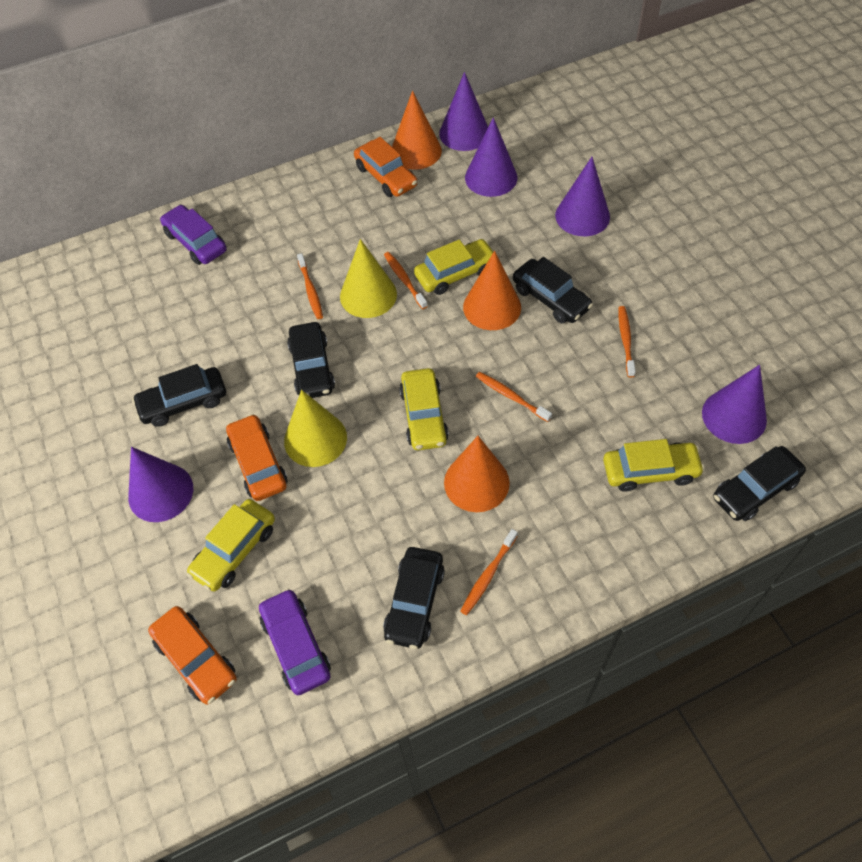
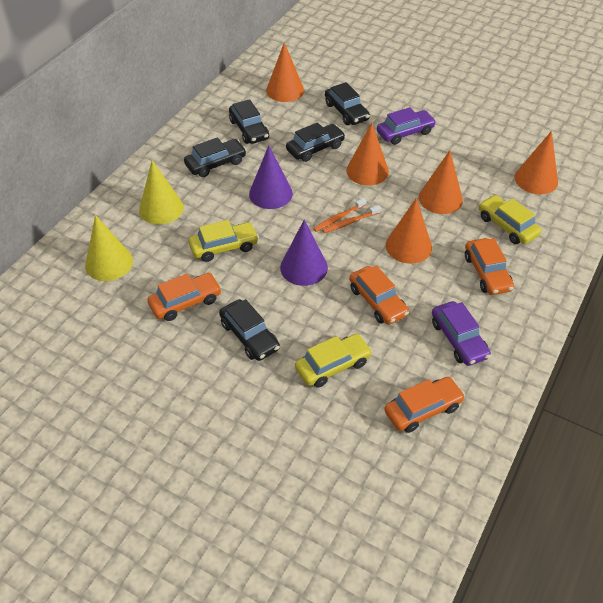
orange car: [148,606,237,704] [226,414,288,501] [354,137,417,197] = 3 -> [147,273,222,321] [349,266,409,325] [384,377,465,433] [465,238,514,295] = 4
orange cone: [392,91,442,170] [444,436,510,512] [463,251,521,330] = 3 -> [266,42,304,102] [346,122,389,186] [386,198,432,264] [419,150,463,214] [515,131,558,194] = 5
orange toothbrush: [297,253,323,319] [384,252,428,309] [460,529,518,615] [476,372,552,422] [619,306,636,378] = 5 -> [313,198,366,232] [322,205,381,233] = 2
purple cone: [128,447,193,522] [439,72,488,151] [465,117,518,197] [555,157,610,236] [702,365,767,444] = 5 -> [249,145,293,209] [280,220,328,286] = 2
yellow car: [186,499,275,592] [399,368,449,450] [414,239,498,295] [603,439,705,492] = 4 -> [189,220,259,262] [295,334,372,388] [479,195,541,244] = 3

